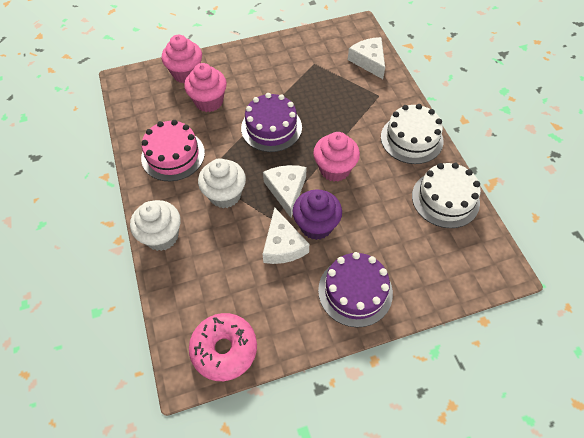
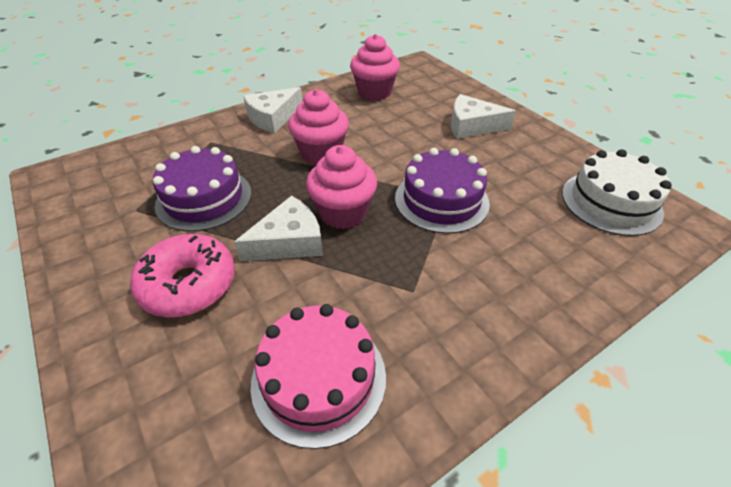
purple cupcake: [292,189,342,240] = 1 -> none = 0
white cake: [381,104,443,164] [412,163,481,228] = 2 -> [562,149,672,236] = 1
white cupcake: [130,200,181,251] [198,158,246,208] = 2 -> none = 0

